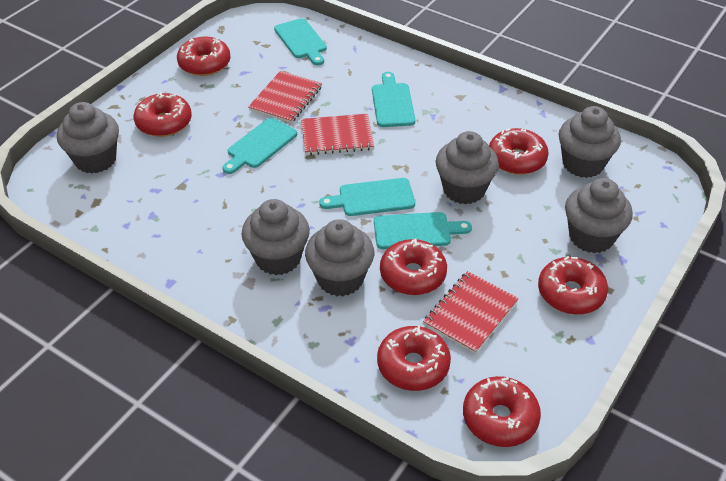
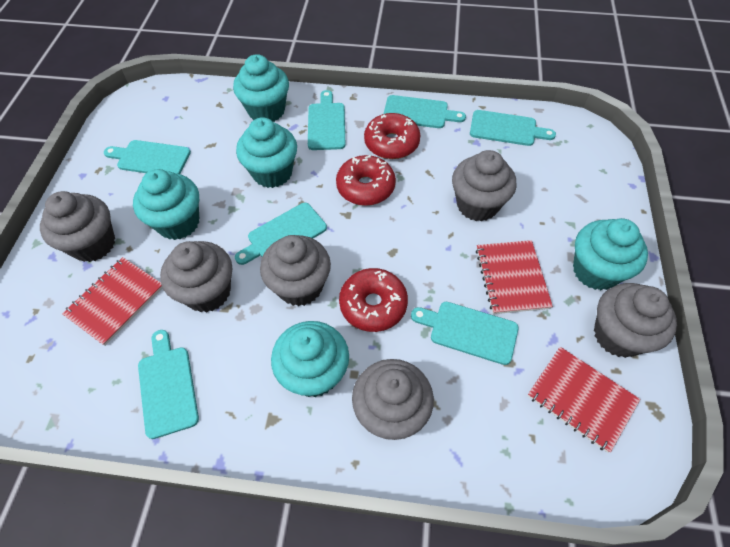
red donut: [134,92,192,137] [177,37,231,76] [377,326,451,391] [380,238,447,295] [463,376,541,447] [489,128,549,175] [538,256,608,315] = 7 -> [336,155,396,206] [339,268,408,332] [364,113,420,159] = 3
turquoise cupcake: none = 0 -> [133,169,199,240] [233,54,289,122] [236,117,297,188] [271,321,349,397] [573,218,648,290] = 5
turquoise cutting board: [222,118,297,174] [274,18,327,65] [319,178,415,216] [372,72,416,127] [374,212,472,249] = 5 -> [104,140,191,174] [138,330,199,439] [235,203,327,265] [308,90,346,150] [384,95,466,128] [411,302,519,365] [470,110,556,146] = 7

